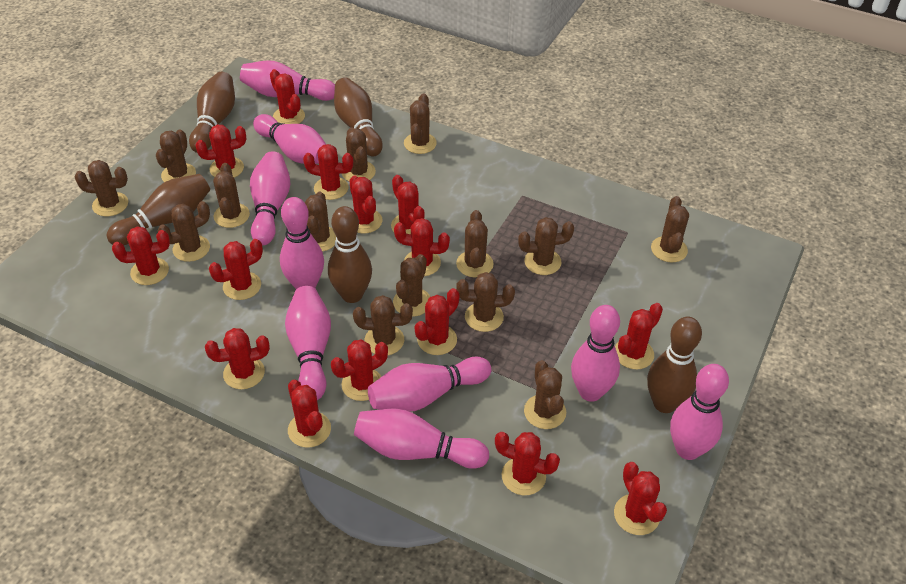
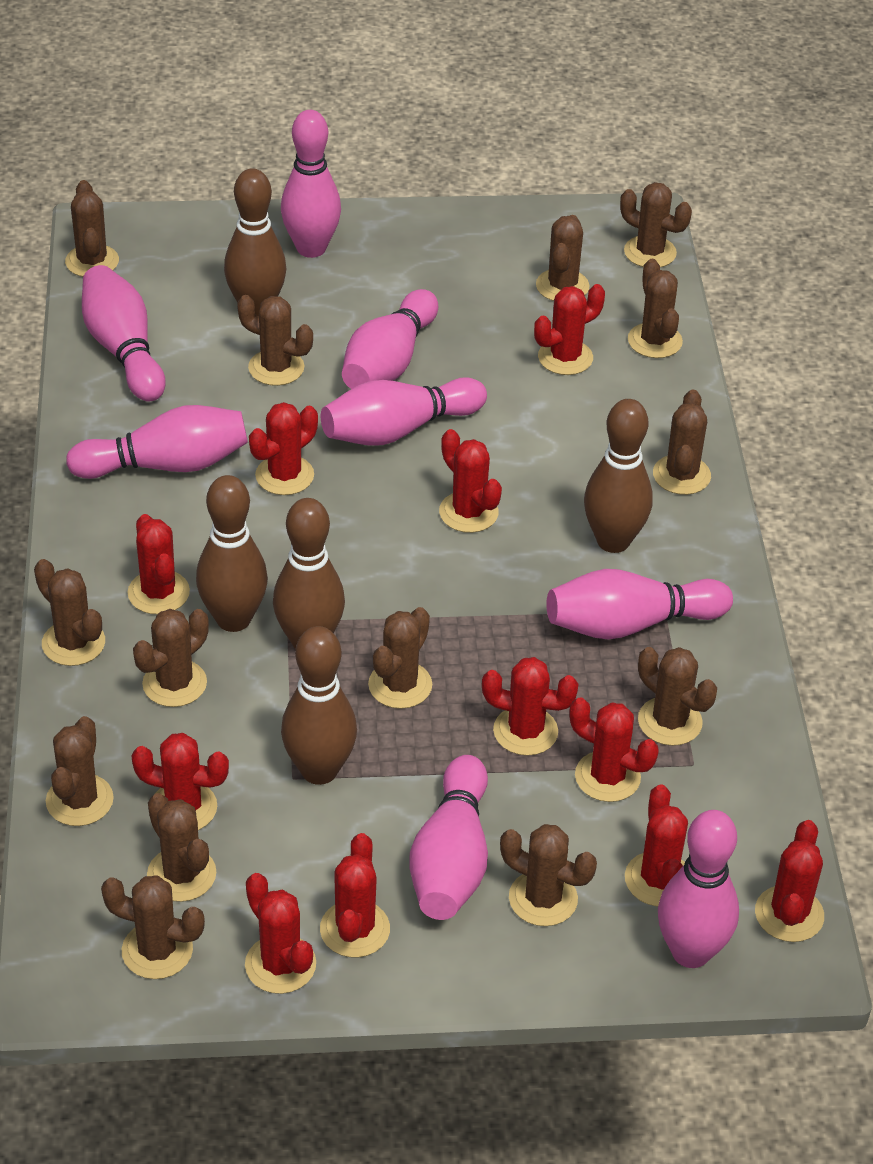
pink bowling pin: [240,60,335,101] [250,151,290,245] [253,114,327,164] [280,197,324,289] [285,286,331,400] [354,408,489,469] [368,357,491,412] [571,305,620,402] [670,364,729,460] = 9 -> [66,405,248,479] [82,265,166,401] [281,110,341,258] [321,377,487,445] [342,289,438,389] [409,755,488,920] [546,569,733,640] [658,810,739,968] = 8
red cactus: [112,227,170,285] [196,125,246,178] [205,328,270,389] [209,239,263,300] [270,69,305,124] [288,380,331,448] [303,144,353,200] [331,340,388,401] [349,176,382,233] [391,175,425,234] [394,218,450,276] [415,288,460,355] [495,432,560,495] [614,462,667,535] [615,303,663,370] = 15 -> [127,514,190,614] [132,733,229,830] [245,873,316,994] [249,402,318,495] [320,833,390,957] [439,429,502,533] [482,657,578,756] [534,284,605,375] [569,697,659,802] [625,785,688,906] [755,820,824,942] = 11

